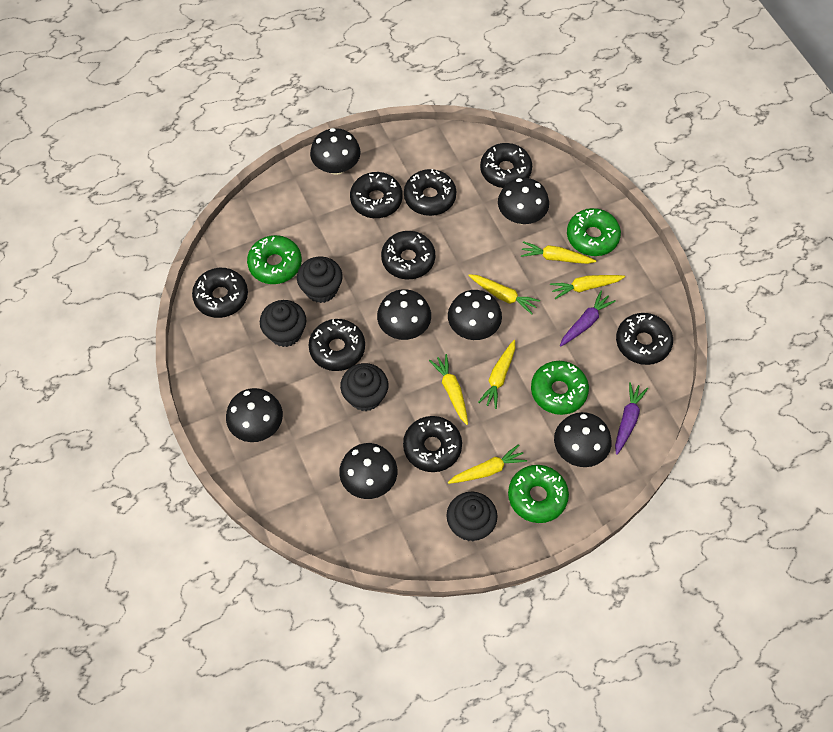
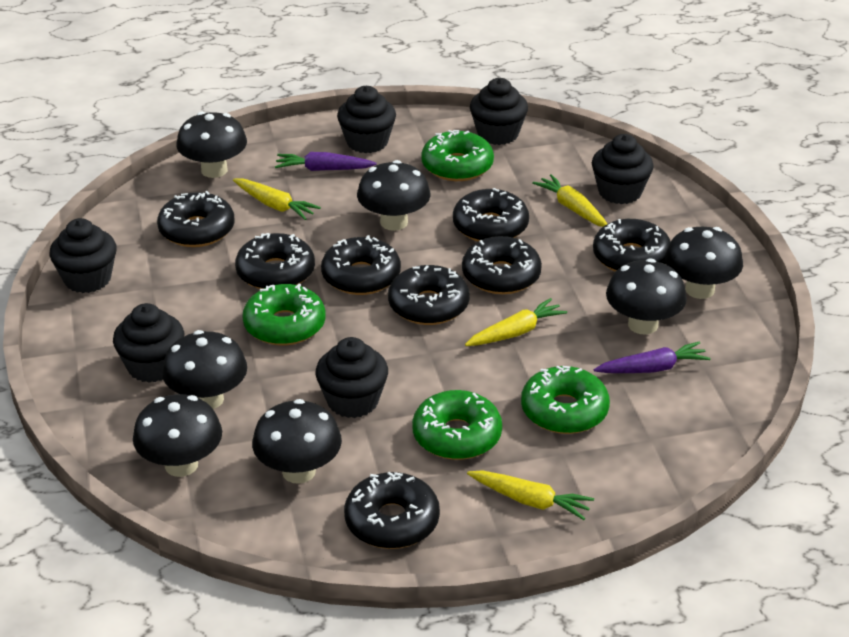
black cupcake: [260,300,306,347] [297,256,343,303] [340,363,389,411] [446,492,498,541] = 4 -> [50,218,117,293] [113,303,185,383] [315,337,388,418] [337,86,396,153] [470,78,528,145] [592,134,654,204] = 6
yellow carrot: [429,354,468,425] [448,444,527,484] [468,274,540,315] [478,340,515,409] [521,241,596,264] [550,275,625,299] = 6 -> [233,178,321,220] [465,298,567,346] [467,470,594,520] [532,174,607,227] = 4

